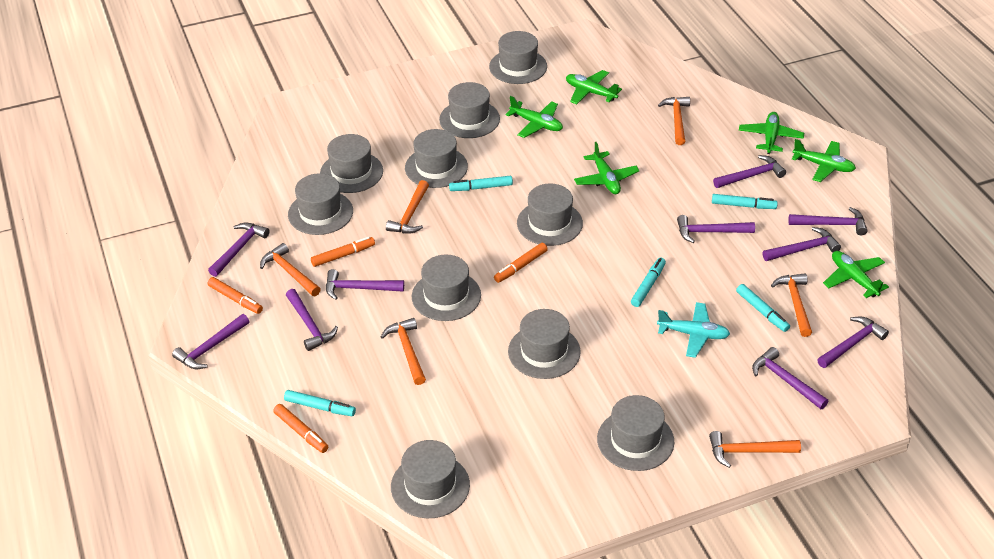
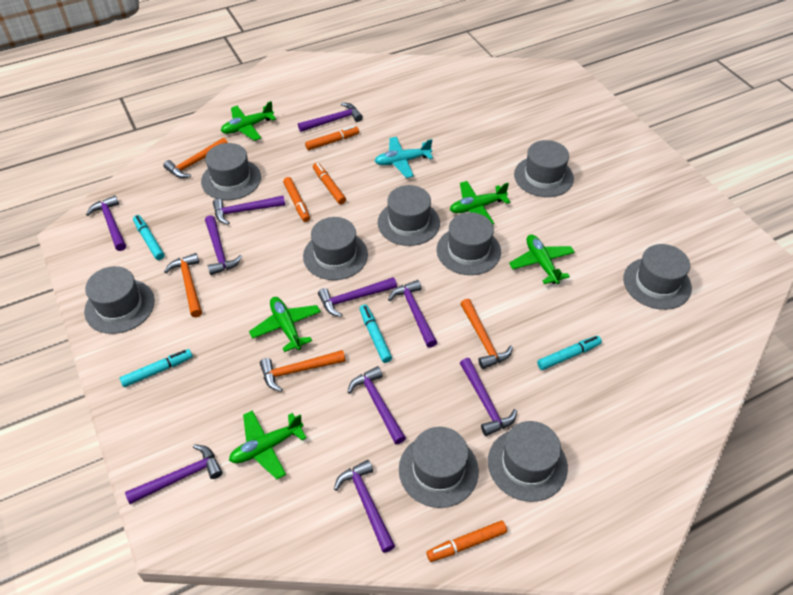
green plane: [505,96,563,138] [566,70,622,104] [574,142,640,194] [739,112,804,154] [792,139,856,182] [823,251,889,298] = 6 -> [221,101,276,141] [229,410,307,480] [249,297,321,352] [450,181,510,224] [509,234,575,284] = 5
grey hat: [288,173,353,235] [320,134,383,193] [391,440,470,518] [405,129,468,188] [412,255,481,321] [439,82,500,138] [489,31,547,84] [508,309,581,379] [517,184,583,246] [597,395,674,471] = 10 -> [84,266,155,334] [201,143,261,200] [303,217,368,280] [378,185,440,246] [399,427,479,508] [437,212,501,275] [488,421,568,502] [514,140,574,197] [623,244,692,310] = 9
orange hammer: [260,243,321,296] [381,318,426,385] [386,180,429,234] [658,97,690,145] [709,431,801,468] [771,273,812,337] = 6 -> [163,138,228,178] [164,253,202,317] [260,350,345,392] [460,299,513,369] = 4
turquoise marker: [284,390,356,416] [449,176,513,191] [631,257,666,307] [712,194,778,209] [736,284,790,332] = 5 -> [120,349,193,387] [133,215,164,260] [360,305,392,363] [537,336,602,370] = 4

